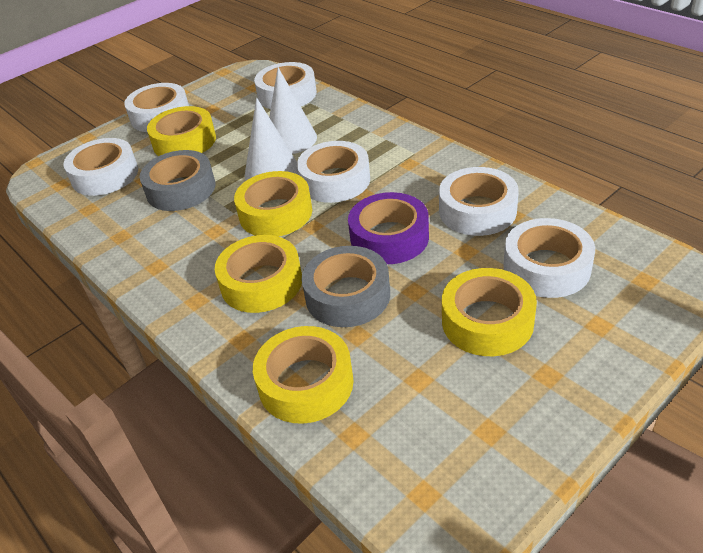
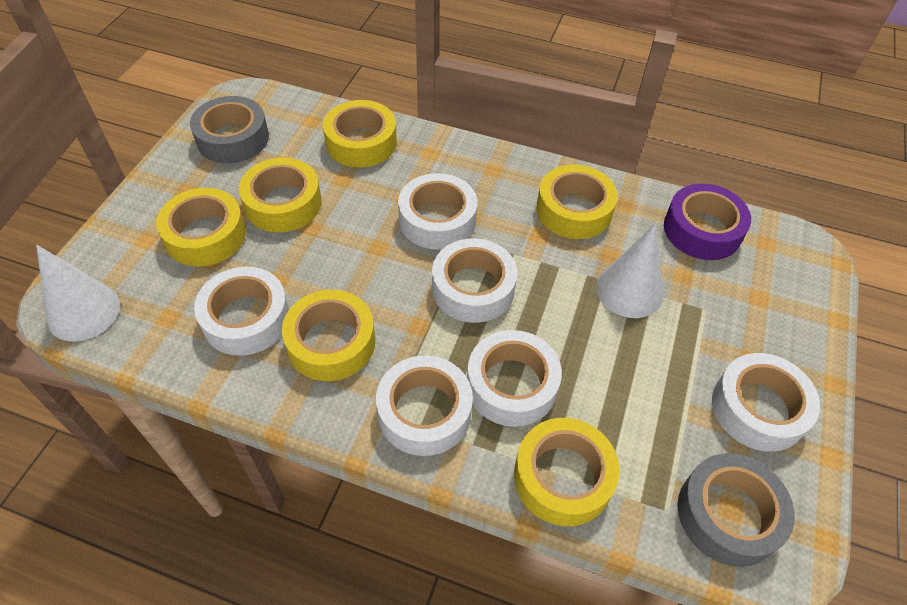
yellow tape: [147,106,216,156] [215,235,302,313] [234,171,312,236] [253,326,354,424] [442,268,537,356] = 5 -> [156,188,246,267] [239,157,322,232] [282,290,375,381] [323,100,397,167] [514,418,620,526] [536,165,618,239] = 6

